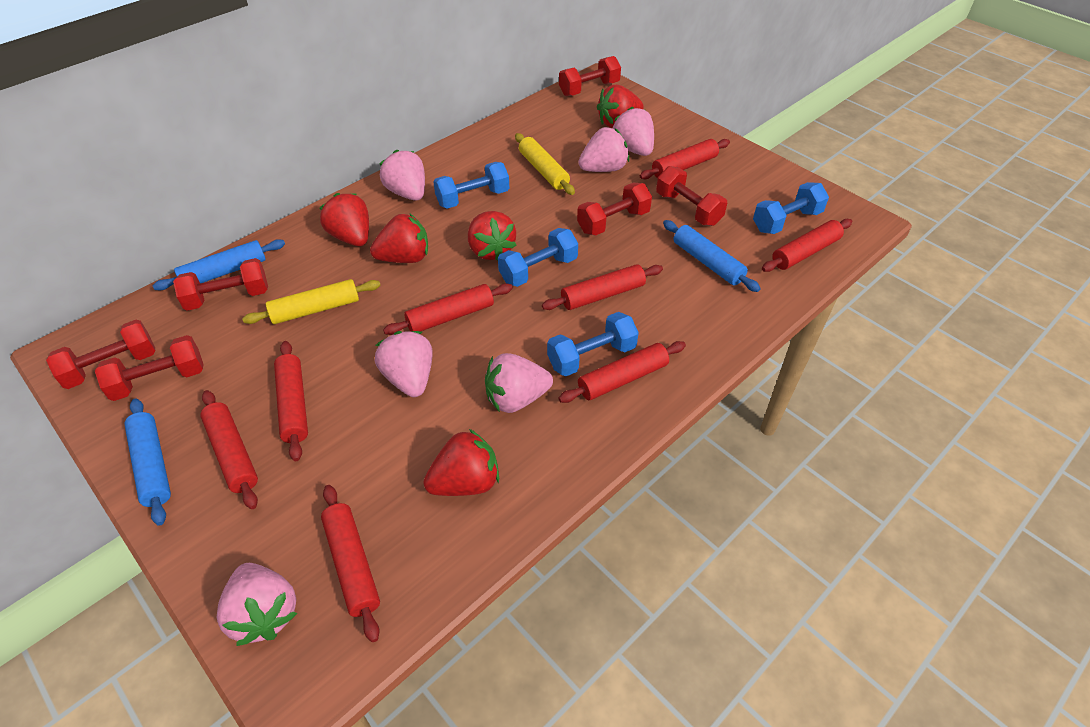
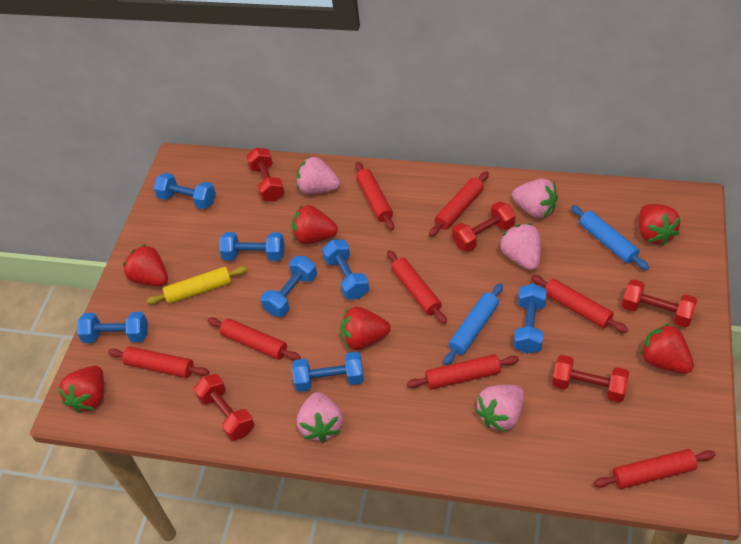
blue dumbbell: [433,162,509,209] [498,228,578,287] [547,312,639,376] [753,182,829,234] = 4 -> [77,312,148,343] [154,173,216,209] [219,232,285,261] [261,256,317,317] [292,352,364,392] [322,240,369,299] [514,284,547,354] = 7
blue rolling pin: [124,398,171,526] [153,239,285,290] [663,220,761,292] = 3 -> [444,283,503,365] [571,205,649,270] = 2
pink strawberry: [217,563,297,646] [375,331,433,397] [380,149,425,201] [485,353,553,413] [578,127,629,172] [613,107,654,156] = 6 -> [297,156,340,194] [297,392,343,443] [475,385,524,432] [500,223,541,270] [512,179,558,218] = 5
red dumbbell: [46,320,155,389] [95,335,204,401] [173,258,268,311] [559,56,621,96] [577,183,652,236] [656,166,727,226] = 6 -> [194,374,254,441] [246,148,285,202] [452,201,515,252] [552,355,629,402] [622,279,697,328] = 5
red strawberry: [319,193,369,246] [370,213,428,263] [423,429,499,496] [468,211,517,261] [597,85,644,128] = 5 -> [58,366,104,413] [123,244,168,286] [292,205,338,244] [340,307,391,350] [639,204,680,245] [640,323,694,374] = 6
yellow rolling pin: [242,279,381,324] [515,133,575,195] = 2 -> [146,266,247,304] = 1

